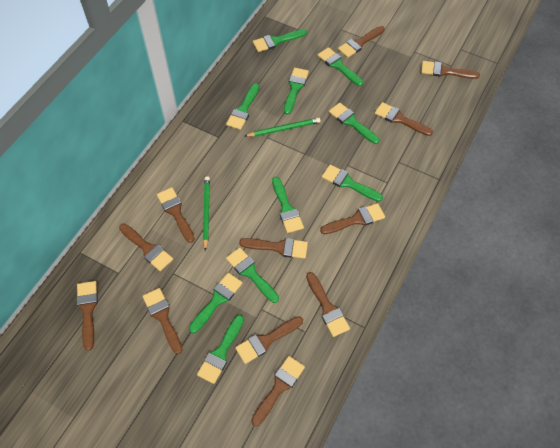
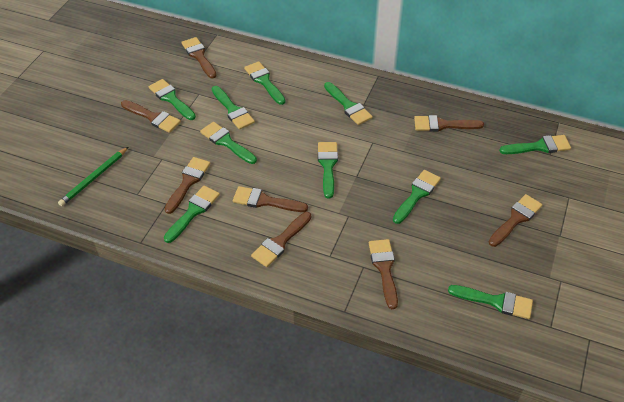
brown brush: [76,281,98,351] [119,223,173,271] [143,288,182,354] [157,187,195,243] [235,316,303,364] [239,238,308,259] [251,356,305,426] [306,272,350,337] [320,203,385,234] [338,26,385,58] [375,102,433,136] [421,61,480,79] = 12 -> [121,100,181,133] [165,157,210,214] [181,37,216,78] [233,186,308,212] [251,212,311,267] [369,239,398,309] [414,115,484,132] [489,194,543,247] = 8
green pencil: [203,176,210,251] [245,118,321,137] = 2 -> [58,147,128,206] = 1

